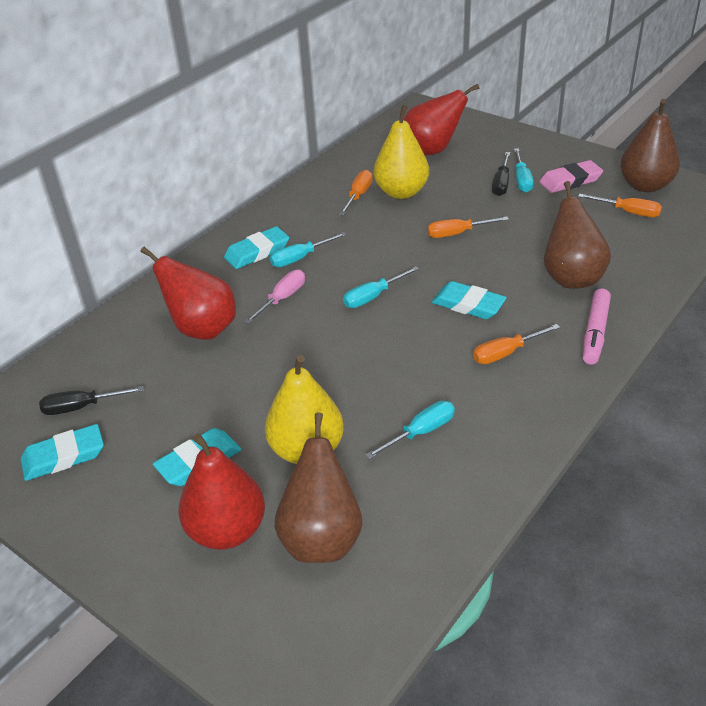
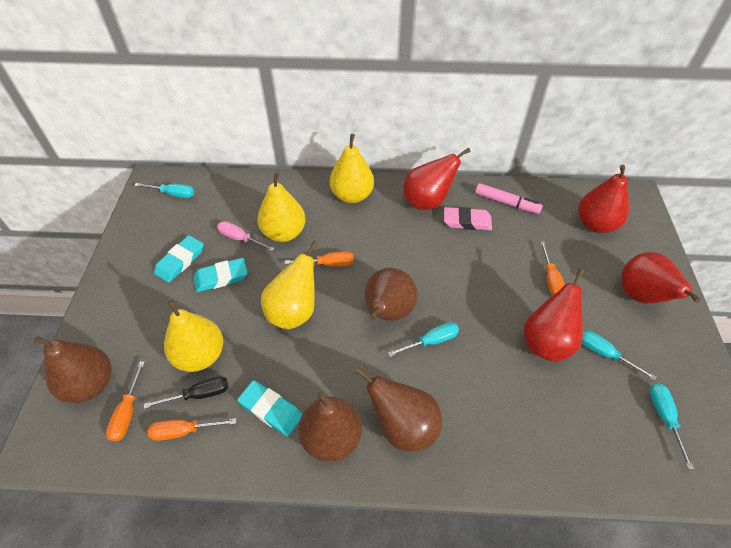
black screwdriver: [39,386,144,415] [492,152,510,196] = 2 -> [144,376,229,409] = 1
brown pear: [275,412,362,563] [544,181,611,289] [620,99,680,192] = 3 -> [34,336,112,403] [298,391,362,462] [355,368,442,452] [365,268,418,321] = 4
red pear: [140,247,236,340] [179,433,265,550] [404,84,479,156] = 3 -> [403,148,471,210] [524,269,584,362] [578,165,629,233] [621,252,701,304] = 4
turquoise eraser: [21,424,104,481] [153,428,241,486] [224,226,289,269] [432,281,507,319] = 4 -> [154,235,204,283] [193,258,248,292] [237,380,303,436] = 3
yellow pear: [265,355,344,464] [374,105,429,199] = 2 -> [164,300,223,372] [257,172,306,242] [261,241,318,329] [330,134,374,203] = 4

